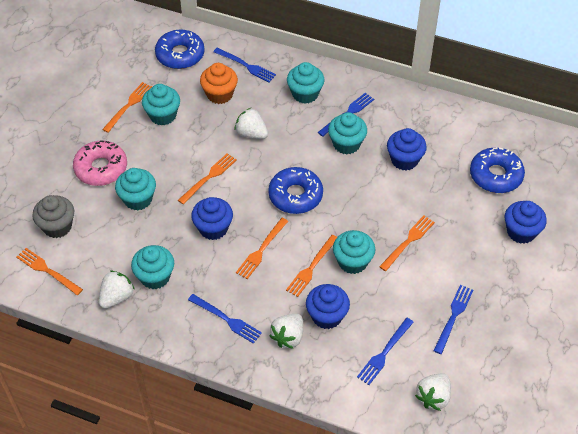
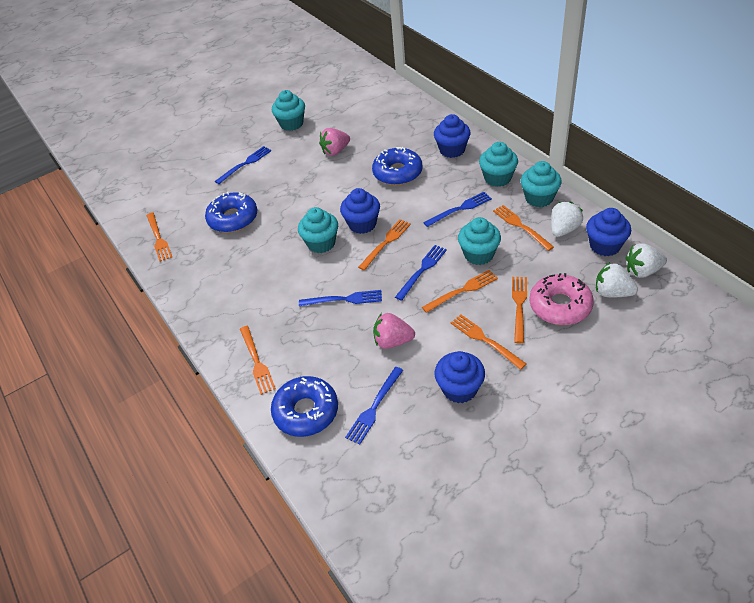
grey cupcake: [33,195,74,238] = 1 -> none = 0
orange cupcake: [200,63,238,104] = 1 -> none = 0
orange fork: [16,248,83,295] [102,82,152,133] [178,153,237,204] [236,218,288,279] [286,235,337,297] [379,216,435,271] = 6 -> [146,213,172,262] [240,326,276,395] [358,219,411,271] [422,270,498,313] [451,314,526,370] [493,205,554,251] [512,277,527,343] = 7
pink strawberry: none = 0 -> [319,128,350,156] [373,313,415,349] = 2
turquoise cupcake: [115,168,156,210] [131,245,174,289] [142,84,180,125] [287,62,325,104] [328,112,367,154] [333,230,375,274] = 6 -> [272,90,305,131] [298,207,338,253] [458,217,501,265] [479,142,518,187] [521,161,562,207] = 5
white strawberry: [99,271,135,309] [235,108,268,139] [269,314,303,349] [415,373,451,411] = 4 -> [551,202,583,237] [596,263,638,297] [625,243,667,278] = 3

